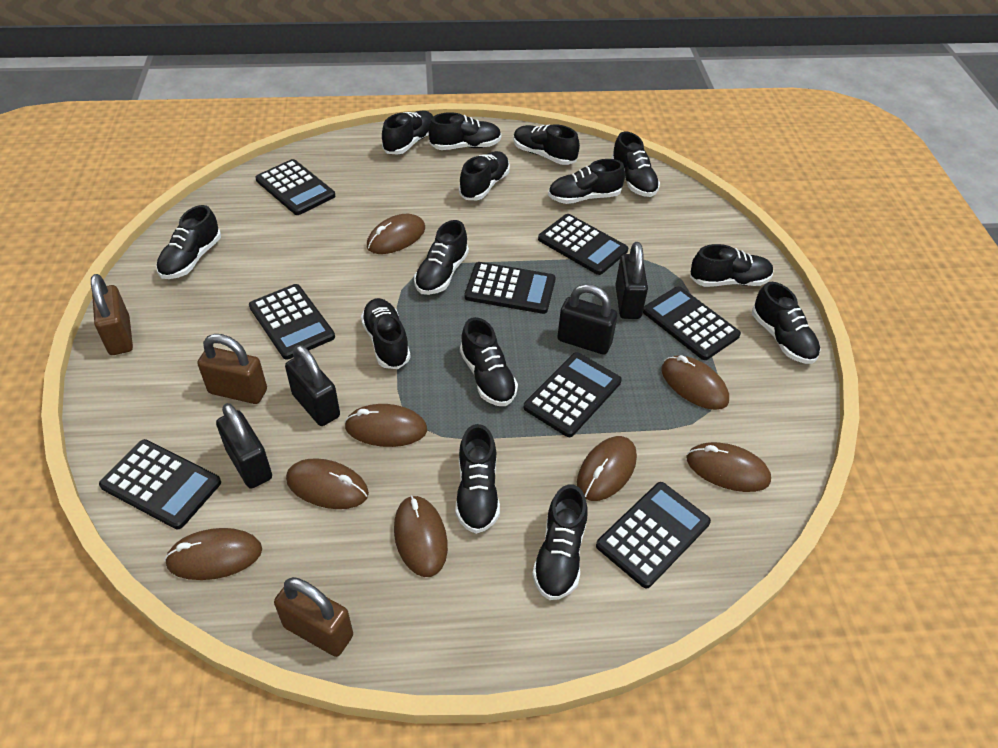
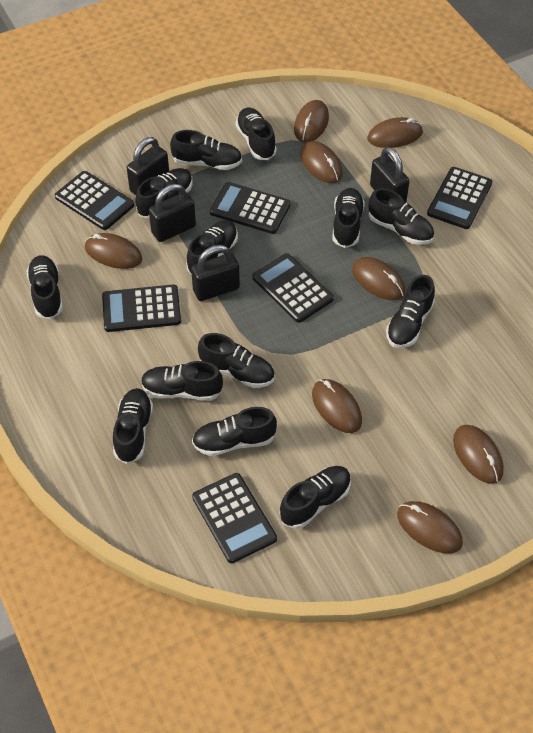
black calculator: [99,439,221,529] [249,284,335,359] [255,159,335,215] [465,262,556,314] [524,352,622,437] [538,214,628,275] [596,482,711,589] [643,286,741,360] = 8 -> [55,171,134,230] [102,285,181,332] [192,473,277,563] [210,182,291,234] [252,253,334,323] [427,167,492,229] = 6
black shoe: [156,205,221,279] [361,298,410,369] [382,111,433,155] [414,220,469,295] [429,112,501,150] [455,424,500,534] [459,151,510,200] [460,317,518,406] [513,124,580,165] [532,484,588,600] [548,159,625,204] [611,131,660,197] [690,244,774,287] [752,282,820,364] = 14 -> [26,255,63,319] [113,388,153,464] [135,168,193,219] [141,361,223,401] [170,130,242,170] [186,220,238,275] [192,407,277,456] [198,333,275,388] [236,107,277,160] [280,466,351,529] [332,188,365,248] [369,188,434,245] [386,275,435,348] = 13
brown padlock: [91,274,133,355] [197,334,267,404] [274,577,353,657] = 3 -> none = 0

